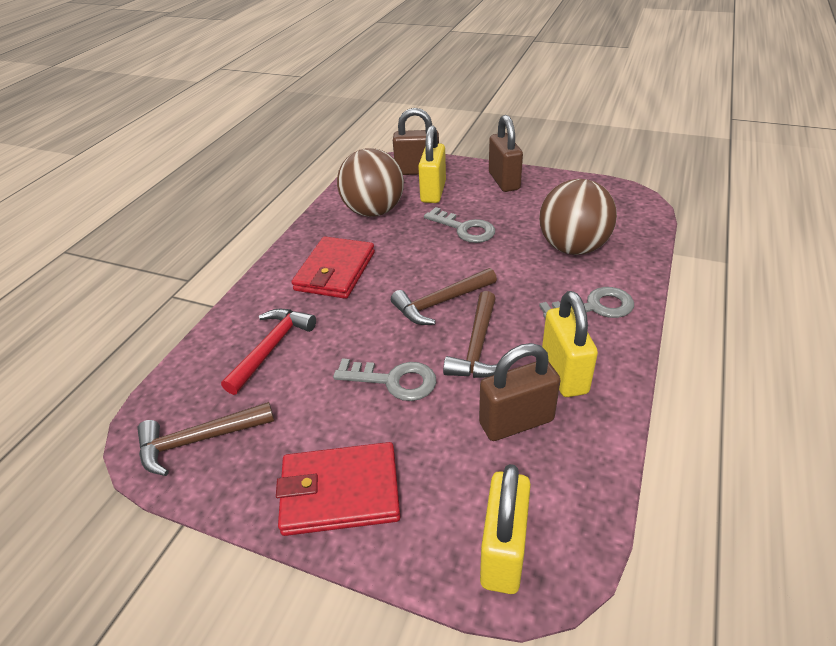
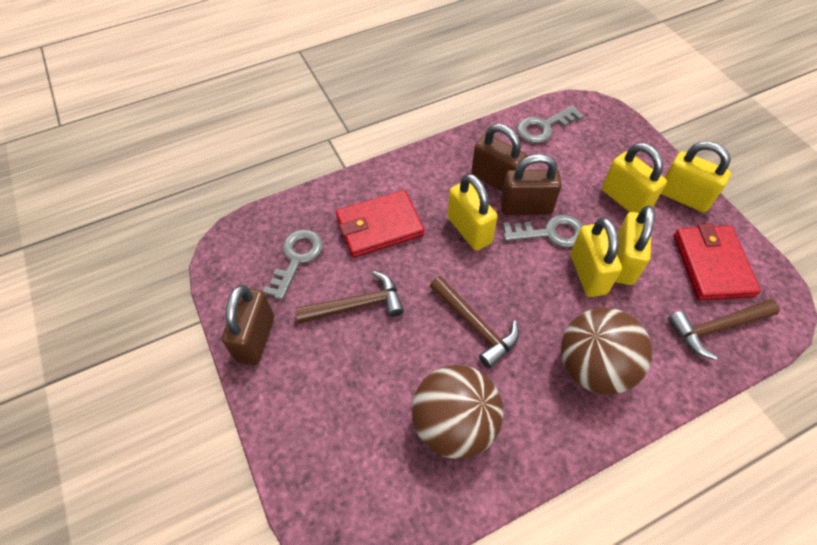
red hammer: [221,309,316,395] = 1 -> none = 0
yellow padlock: [418,125,446,203] [480,464,531,594] [542,291,598,397] = 3 -> [448,173,498,251] [571,217,622,297] [602,143,667,213] [615,205,655,285] [661,141,731,213] = 5

